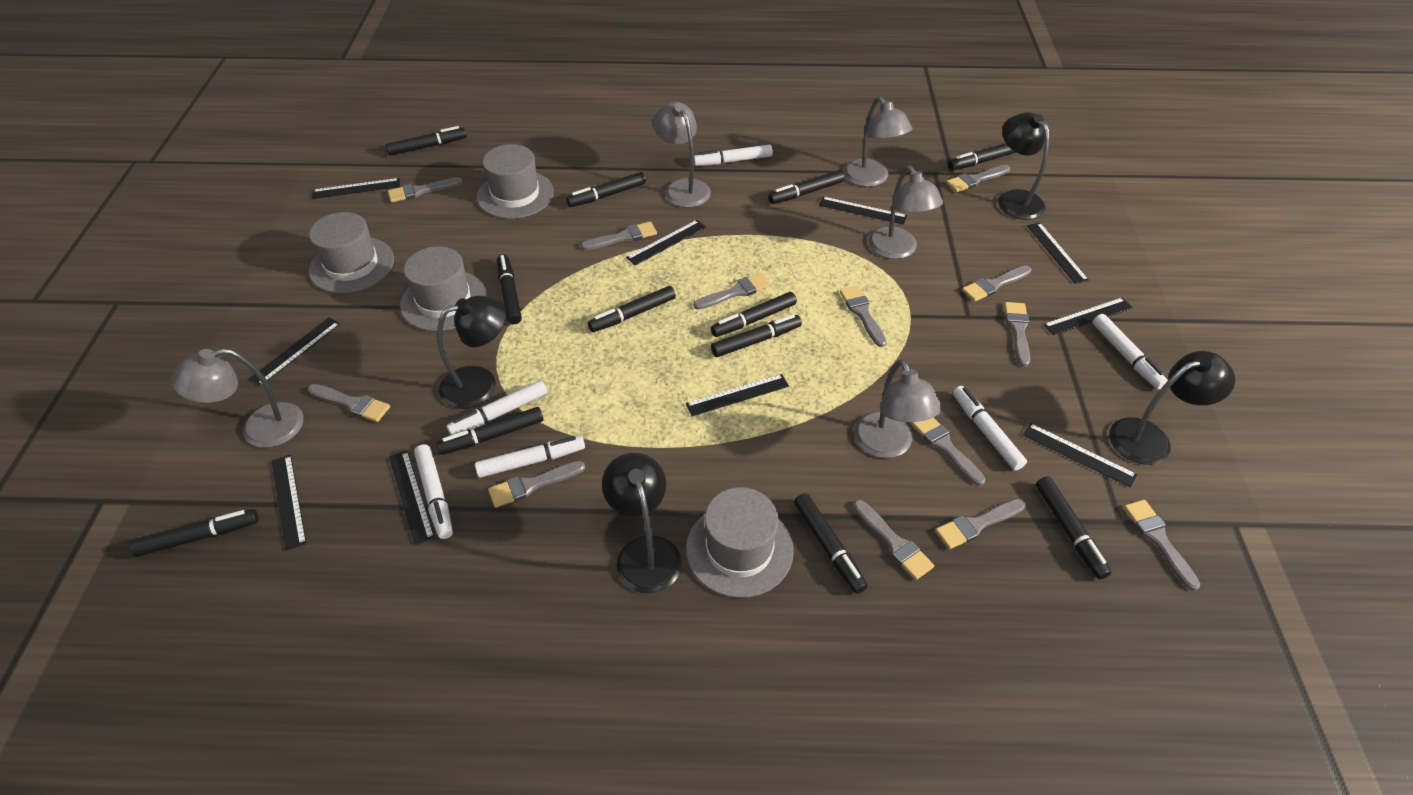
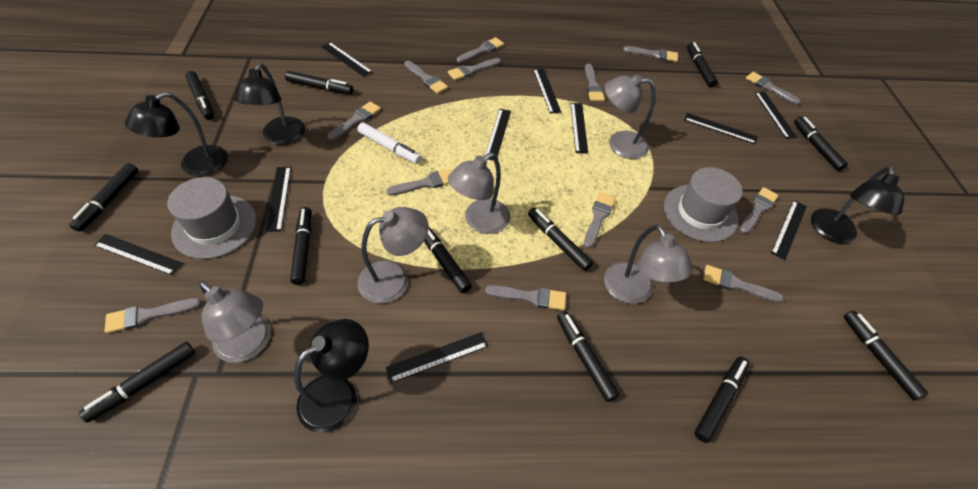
grey hat: [309,212,394,293] [400,246,487,332] [477,144,554,219] [686,487,794,598] = 4 -> [168,177,257,259] [664,167,743,242] = 2
white marker: [414,444,453,539] [446,380,547,435] [475,436,585,478] [694,144,773,166] [953,386,1027,471] [1093,314,1168,389] = 6 -> [357,123,421,164] = 1

